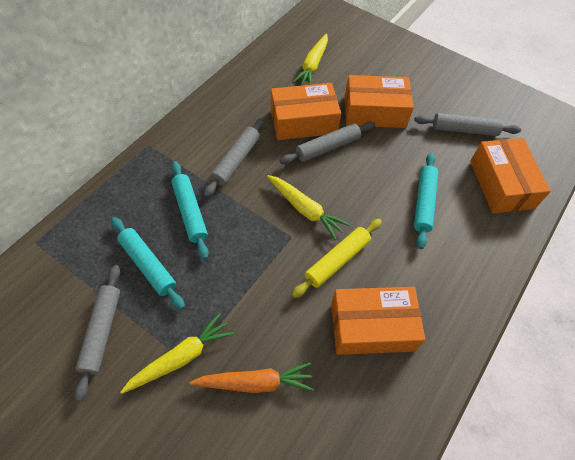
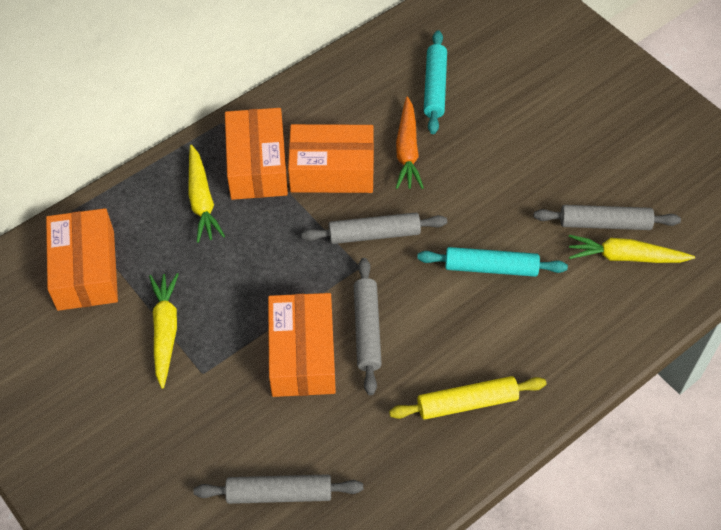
turquoise rolling pin: [111,217,185,310] [171,161,209,260] [414,153,438,249] = 3 -> [417,247,568,277] [424,30,447,134] = 2

